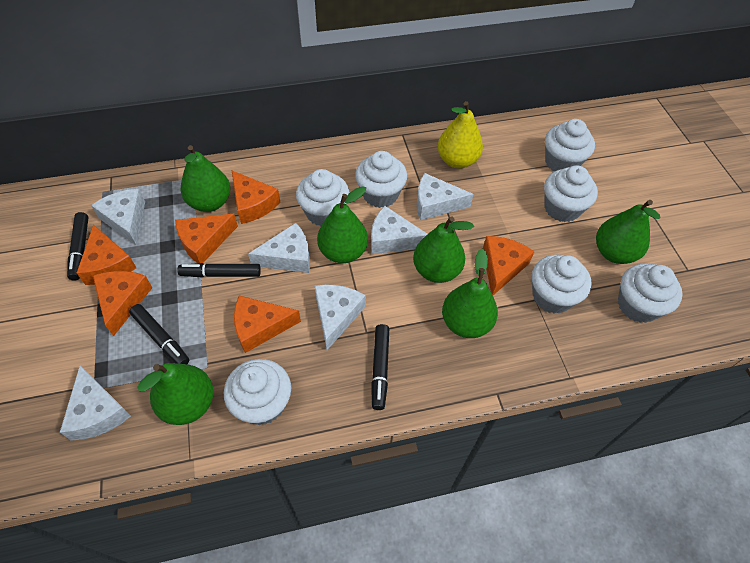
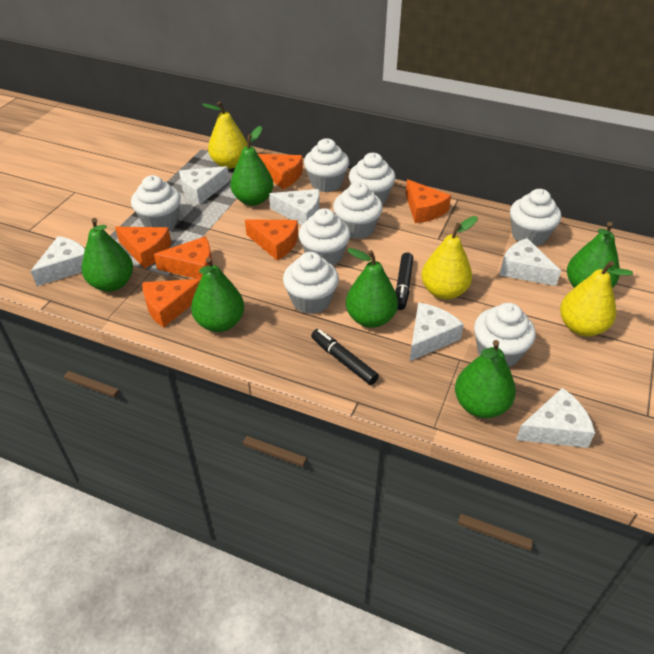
black marker: [67,212,89,281] [129,304,189,364] [178,263,261,278] [371,324,389,410] = 4 -> [311,329,379,385] [395,252,413,310] = 2
white cupcake: [224,359,291,425] [296,169,350,226] [355,151,407,208] [532,254,592,314] [544,165,598,222] [545,119,595,171] [618,263,683,323] = 7 -> [131,175,181,229] [283,252,339,314] [298,208,350,265] [304,138,349,192] [333,182,383,239] [349,153,396,204] [474,303,536,366] [510,189,561,246] = 8
yellow pear: [438,101,483,168] = 1 -> [202,102,247,169] [421,216,477,300] [560,261,633,337] = 3

